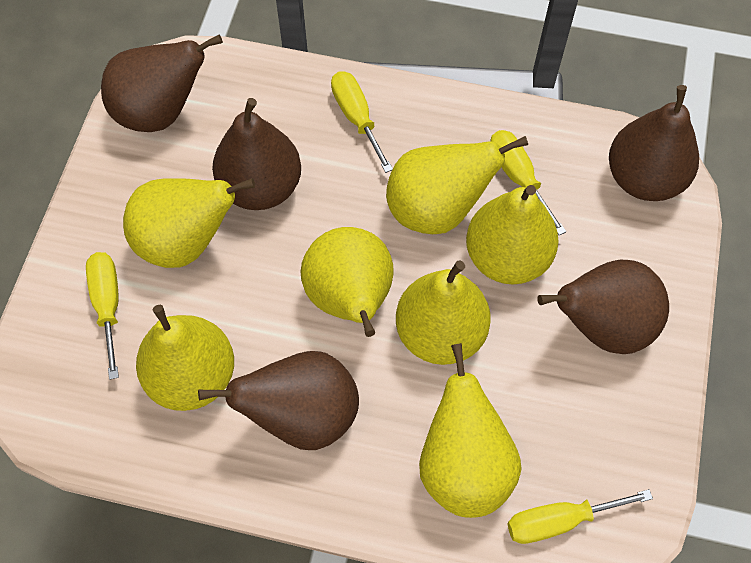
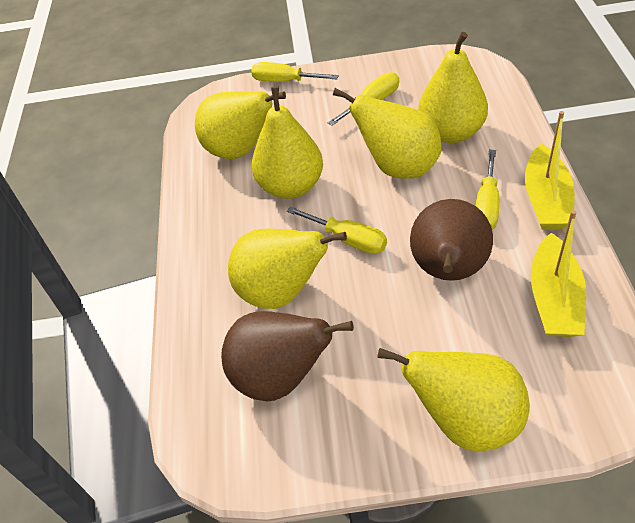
brown pear: [101,34,223,132] [198,351,359,450] [212,98,301,210] [537,260,669,354] [609,85,699,201] = 5 -> [221,311,354,401] [410,199,493,281] = 2
yellow boat: none = 0 -> [525,111,574,230] [531,210,586,337] = 2
yellow pear: [123,178,255,268] [136,305,234,411] [300,227,394,337] [386,136,528,234] [396,261,491,365] [419,343,522,518] [466,185,559,284] = 7 -> [195,91,286,159] [228,229,347,309] [252,87,323,199] [333,88,441,179] [378,348,530,452] [418,32,488,143] = 6

